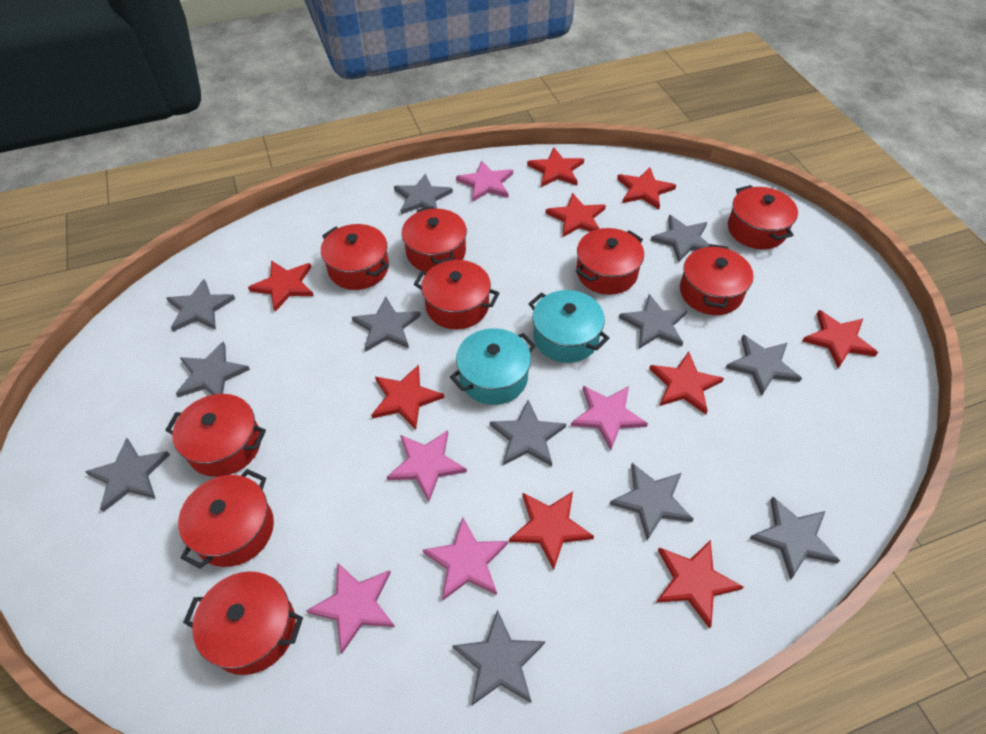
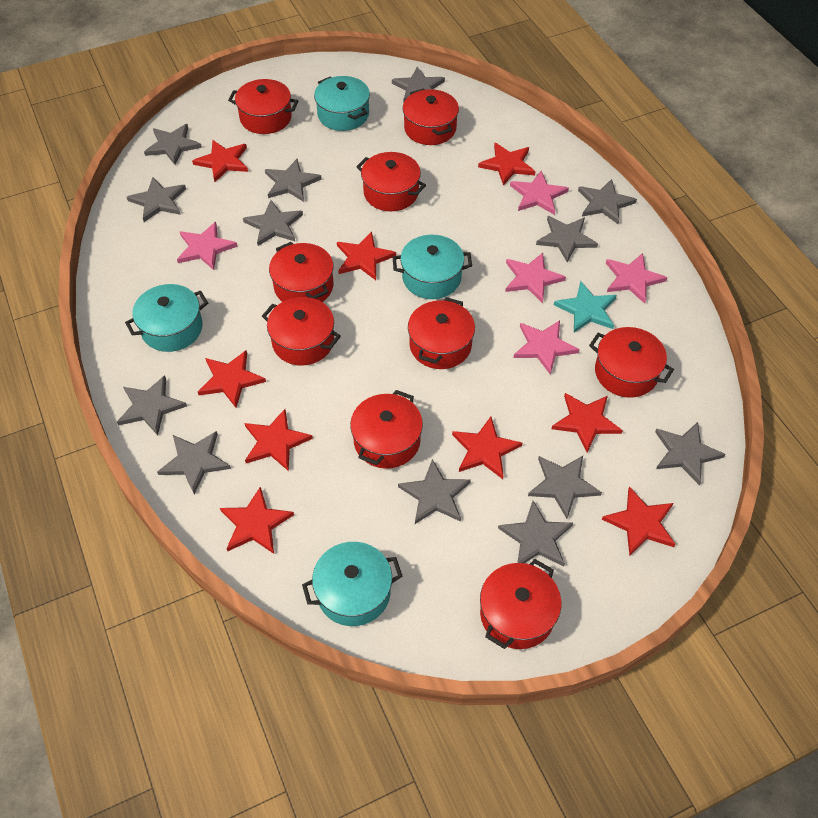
grey star: [85,438,170,512] [166,279,235,332] [176,341,250,397] [352,297,421,352] [394,173,453,214] [452,610,545,705] [490,400,566,466] [610,463,694,540] [619,294,688,349] [651,215,709,263] [726,335,802,396] [749,497,840,580] = 12 -> [117,375,187,435] [127,177,186,222] [144,124,202,165] [157,431,231,494] [243,200,303,246] [265,159,322,202] [392,67,445,104] [398,459,471,524] [498,501,573,567] [528,456,602,519] [536,216,598,262] [578,179,637,224] [655,422,726,485] = 13
turquoise pot: [450,328,536,405] [528,290,609,363] = 2 -> [125,284,208,352] [302,542,402,626] [314,76,370,131] [393,235,472,299] = 4
turquoise star: none = 0 -> [554,281,617,333] = 1

